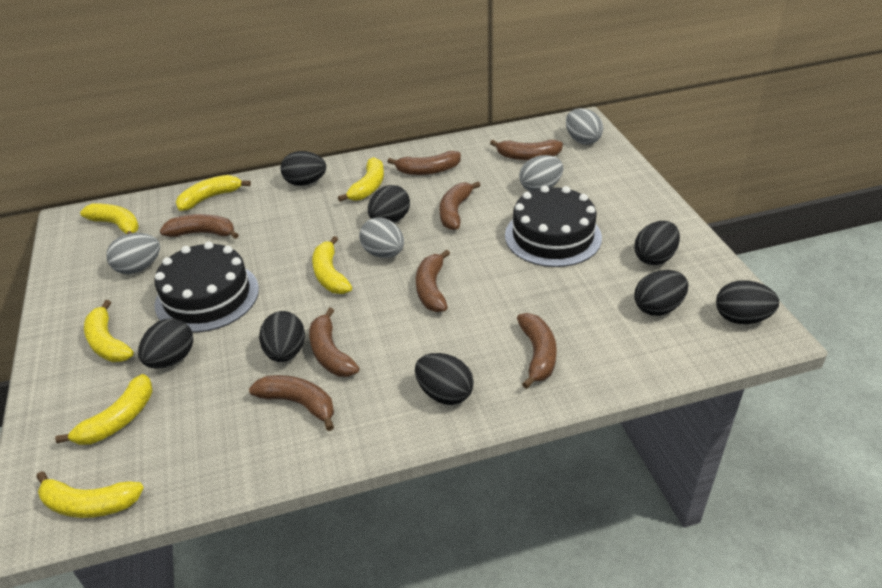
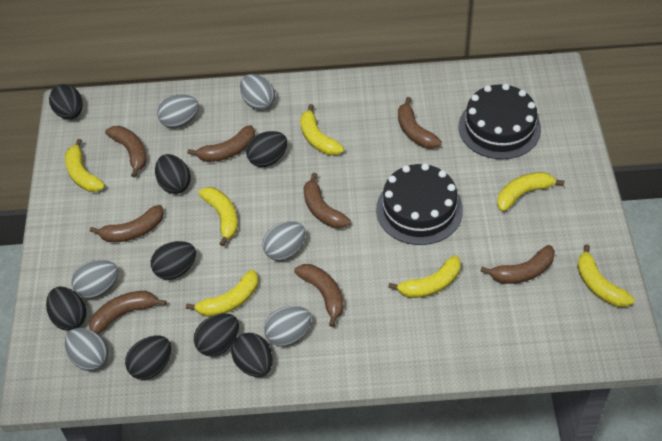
grey egg: [106,233,160,274] [359,217,404,258] [519,155,563,191] [566,108,603,145] = 4 -> [65,328,109,371] [72,260,118,299] [157,94,199,128] [240,74,275,110] [262,221,306,261] [264,306,311,346] = 6

